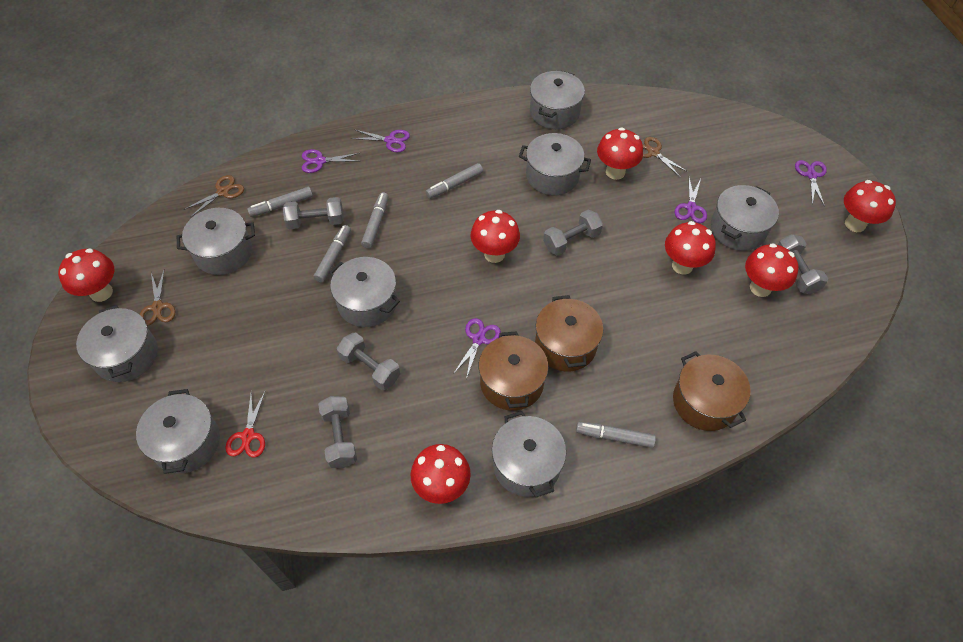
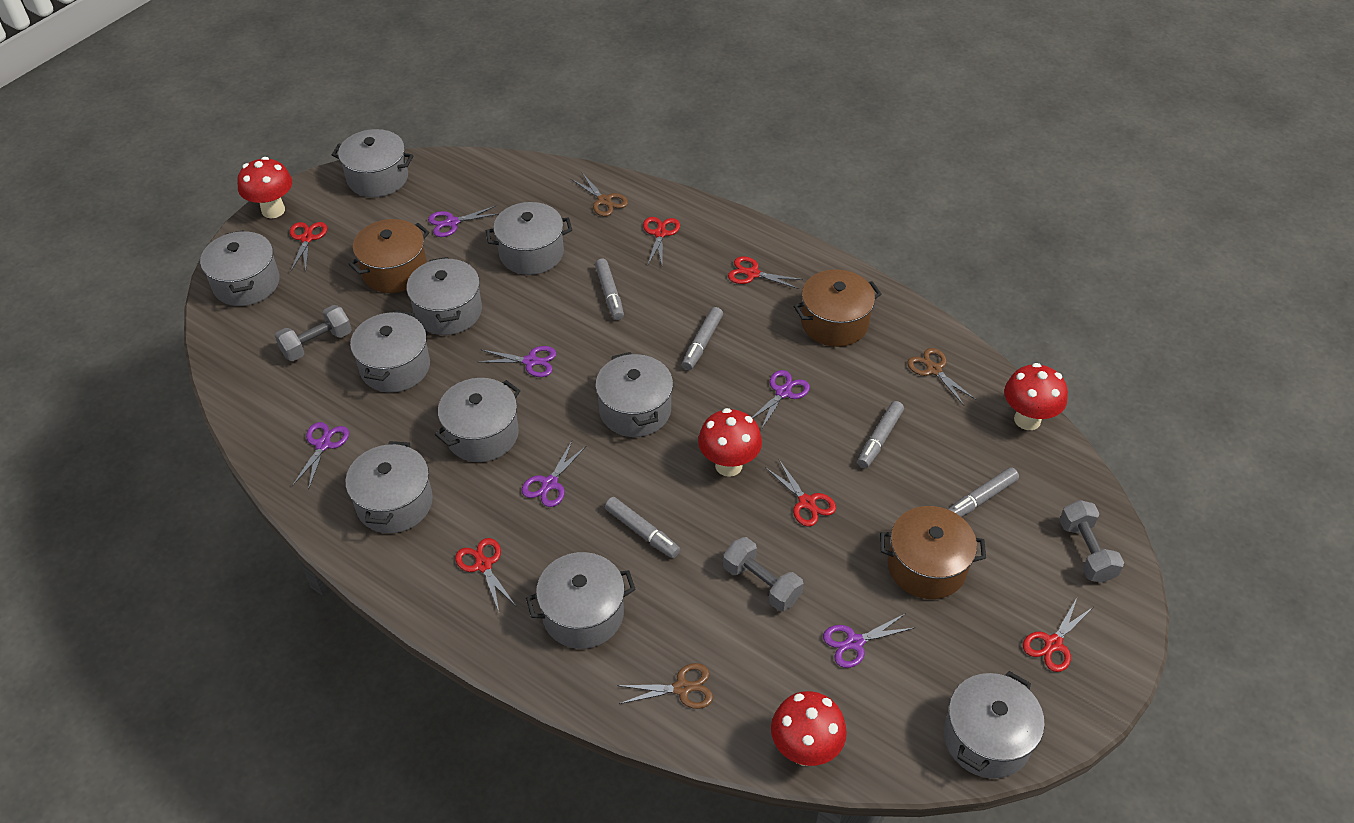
grey dumbbell: [283,197,344,229] [318,396,357,468] [337,332,400,390] [543,210,603,256] [778,234,828,294] = 5 -> [275,305,352,361] [723,537,804,611] [1059,500,1124,583] = 3
grey pot: [76,305,158,382] [136,389,220,474] [177,208,255,275] [329,257,400,327] [492,411,566,497] [519,133,591,195] [530,71,585,129] [711,185,779,251] = 8 -> [200,230,280,306] [332,129,414,197] [345,441,433,533] [350,310,430,393] [407,257,482,335] [435,378,520,462] [486,202,572,275] [526,552,636,649] [595,352,673,437] [944,671,1045,779] = 10
purple scissors: [302,149,360,173] [351,130,410,152] [453,318,501,379] [675,178,707,223] [795,160,827,207] = 5 -> [292,422,349,490] [428,206,499,237] [479,346,556,377] [521,441,586,507] [752,370,810,430] [823,613,914,668] = 6
red mushroom: [58,249,114,302] [411,444,471,504] [471,210,520,263] [597,127,643,180] [665,221,716,275] [745,243,799,297] [844,180,896,232] = 7 -> [237,157,292,218] [698,408,762,477] [771,691,847,766] [1004,363,1068,430] = 4
red scissors: [226,390,266,457] = 1 -> [290,222,327,271] [455,538,516,612] [643,217,680,264] [728,256,803,289] [765,460,836,527] [1023,598,1093,672] = 6

